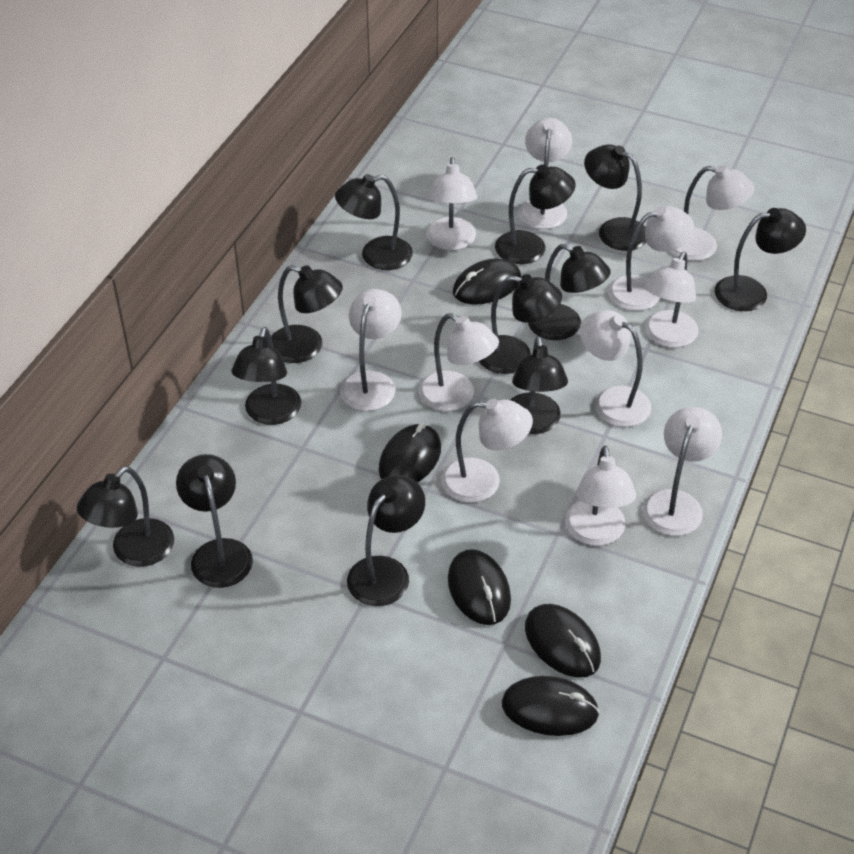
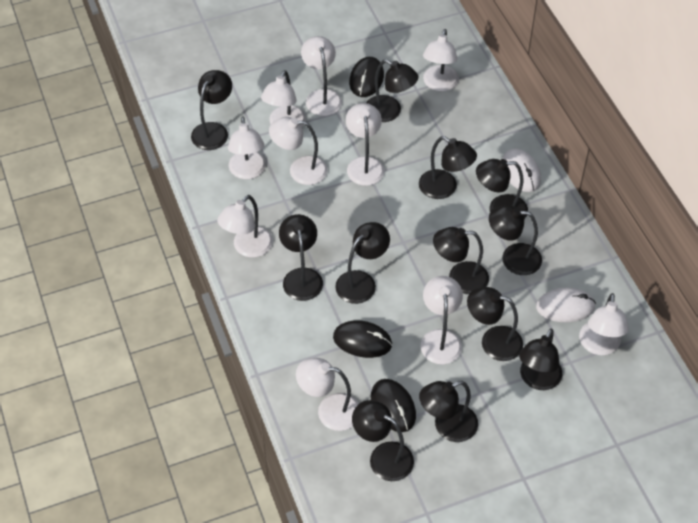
black mouse: [379,423,441,483] [448,549,511,625] [453,258,521,305] [502,676,600,736] [525,604,601,678] = 5 -> [333,320,392,358] [349,57,384,97] [371,379,416,432] = 3
white lamp: [340,289,401,411] [419,313,499,411] [426,157,477,251] [441,399,533,503] [518,118,572,229] [565,446,636,546] [580,310,651,427] [608,206,694,311] [643,407,722,536] [645,252,698,348] [670,165,754,261] = 11 -> [217,195,273,258] [228,117,266,179] [261,70,306,127] [269,117,328,185] [296,358,359,431] [301,36,342,116] [346,103,385,186] [421,276,463,365] [423,29,459,91] [579,293,629,355] = 10
white mouse: none = 0 -> [502,148,541,192] [536,287,596,322] = 2

